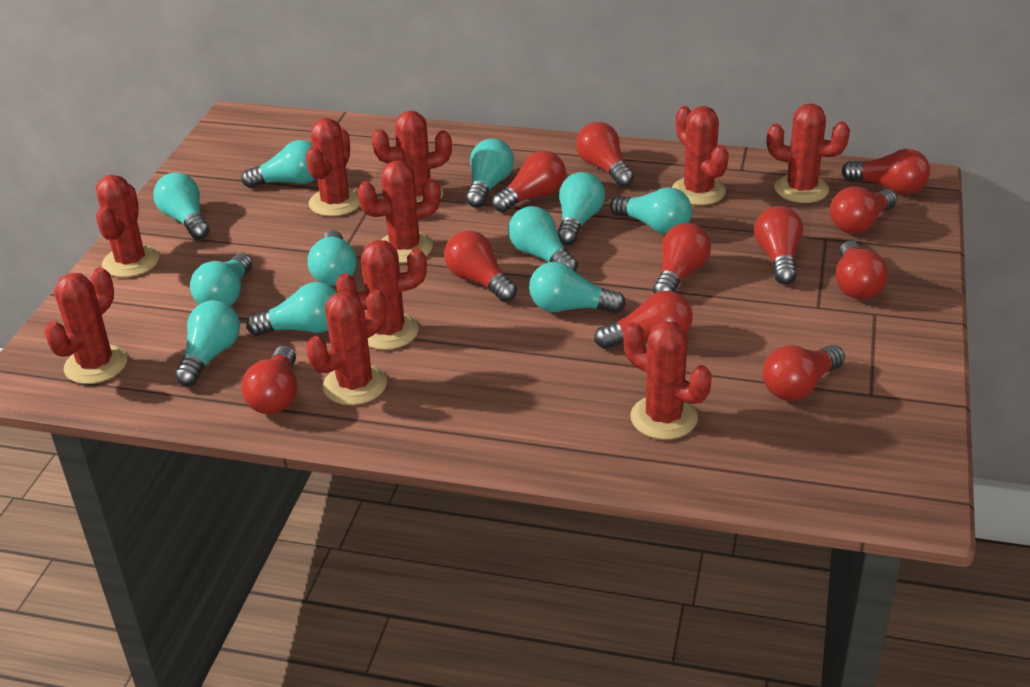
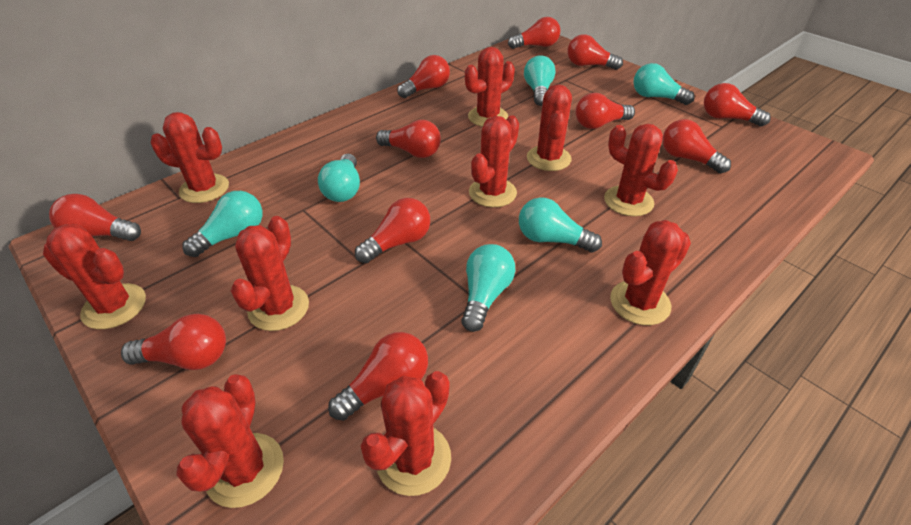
turquoise light bulb: [153,173,210,240] [175,300,240,386] [190,253,253,306] [241,140,316,188] [246,282,337,336] [308,230,357,286] [466,138,514,208] [508,206,578,272] [529,262,626,313] [557,172,605,245] [610,187,692,234] = 11 -> [183,191,263,257] [318,154,360,202] [461,244,516,332] [519,197,602,253] [524,55,556,106] [633,63,695,105] = 6

